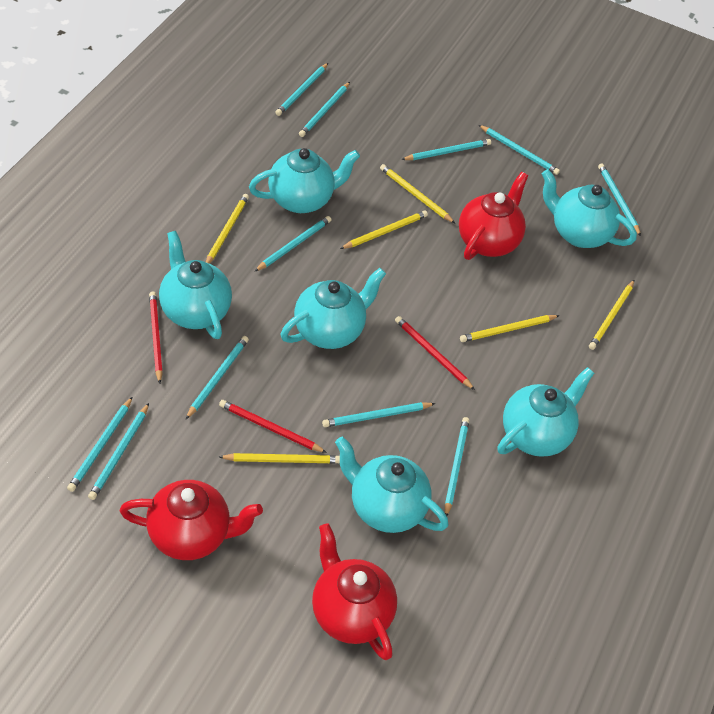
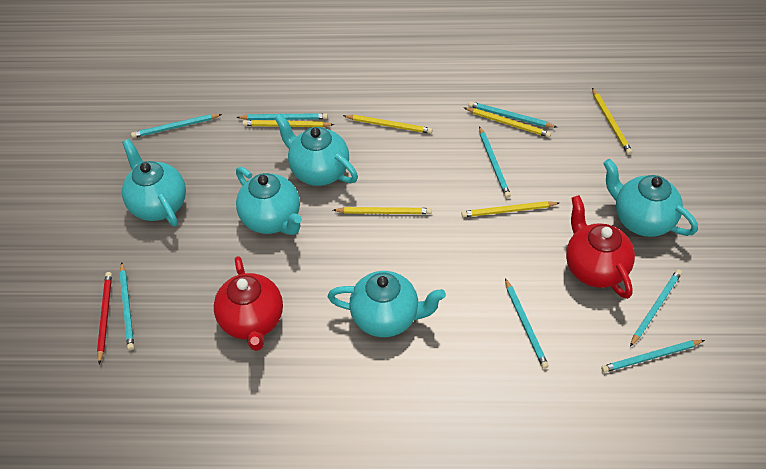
red pencil: [149,291,163,384] [219,400,327,453] [395,316,475,390] = 3 -> [97,272,112,364] = 1
red teapot: [120,480,263,560] [312,523,397,660] [459,172,528,260] = 3 -> [214,256,283,351] [566,195,635,299] = 2
turquoise pencil: [67,397,132,492] [88,403,149,500] [186,336,249,419] [254,216,331,272] [275,63,328,116] [299,82,350,137] [322,402,436,427] [401,139,491,160] [445,417,470,516] [479,125,560,175] [598,163,641,236] = 11 -> [119,262,134,350] [131,114,222,138] [236,113,328,120] [468,101,557,128] [479,126,511,198] [505,278,549,369] [601,340,705,373] [630,269,682,346] = 8
turquoise teapot: [159,231,232,339] [249,148,360,213] [281,268,386,349] [335,437,449,533] [498,367,594,457] [541,169,637,248] = 6 -> [122,139,186,226] [236,167,302,235] [274,114,358,186] [328,271,446,337] [603,159,698,237] = 5

